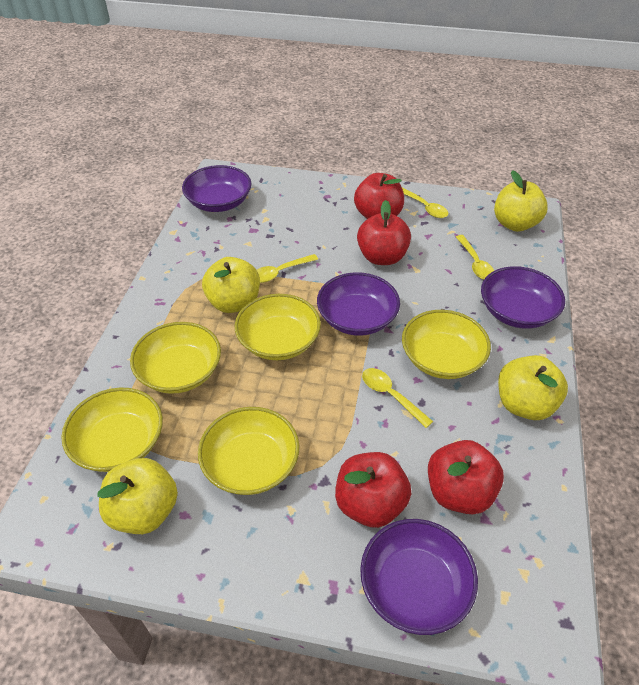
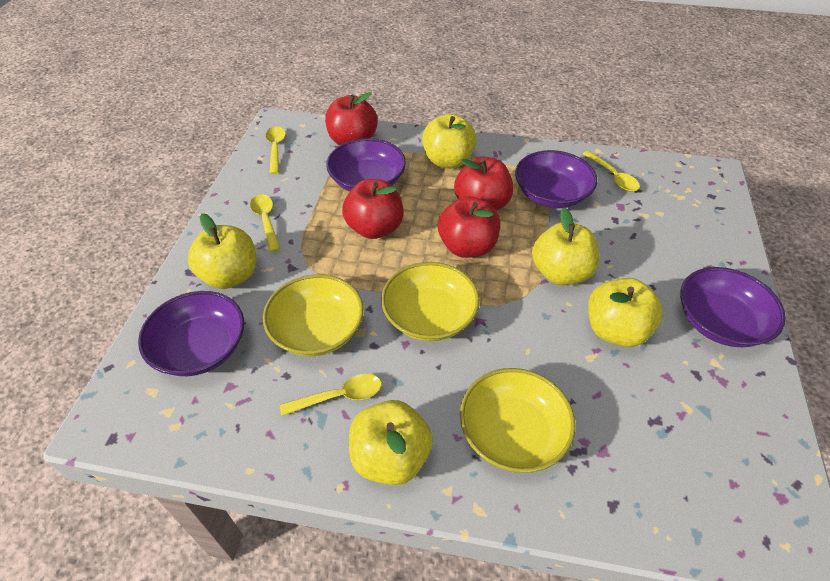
yellow apple: [97,458,178,534] [202,257,260,313] [494,170,548,232] [498,355,568,420] = 4 -> [188,213,256,289] [349,400,433,485] [422,114,477,168] [532,207,599,285] [588,278,663,347] = 5
yellow bowl: [61,388,163,472] [130,322,221,394] [198,407,300,495] [235,294,321,360] [402,310,491,379] = 5 -> [263,274,364,356] [381,262,480,341] [460,368,576,473] = 3

